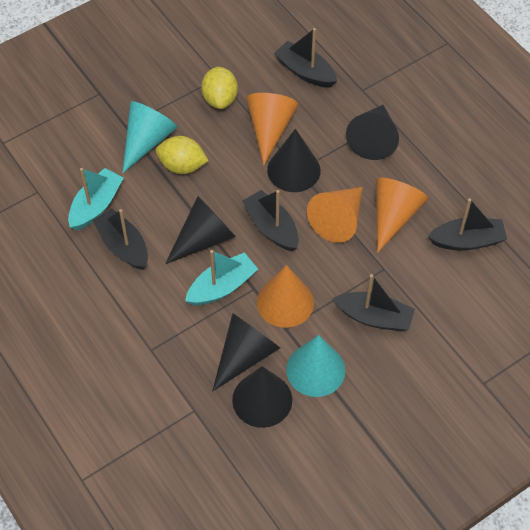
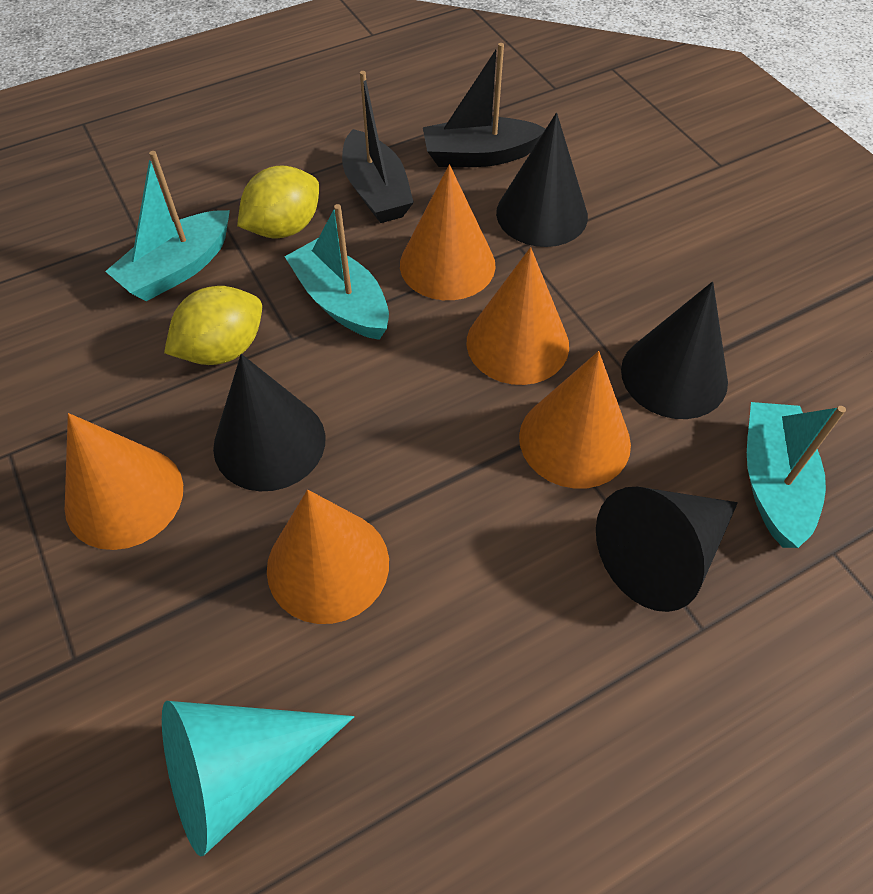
black boat: [92,209,148,270] [242,190,299,251] [274,28,337,88] [333,274,415,331] [428,198,507,251] = 5 -> [342,71,414,223] [423,43,546,167] = 2
black cone: [165,196,236,264] [212,313,280,391] [232,366,292,428] [267,129,321,192] [346,105,399,160] = 5 -> [213,354,325,491] [496,113,588,247] [596,487,738,612] [621,281,728,419] = 4
orange cone: [246,93,299,165] [257,265,314,328] [307,187,363,243] [376,178,428,253] = 4 -> [65,413,183,550] [267,490,389,624] [400,164,496,300] [467,247,569,385] [519,351,631,489] = 5
turquoise boat: [68,168,124,231] [185,250,258,305] = 2 -> [105,151,230,301] [284,204,389,340] [747,402,846,548] = 3
turquoise cone: [122,101,178,173] [286,335,345,397] = 2 -> [162,701,354,857] = 1

